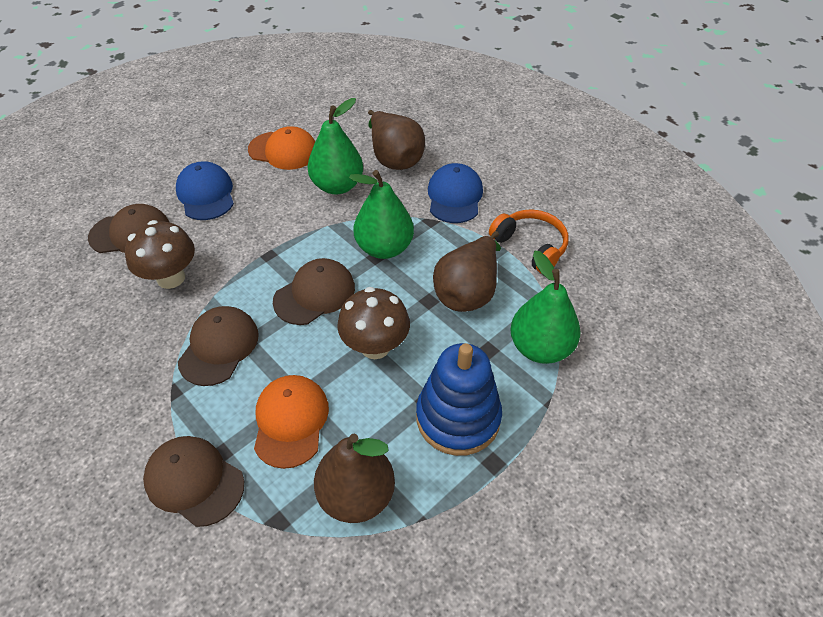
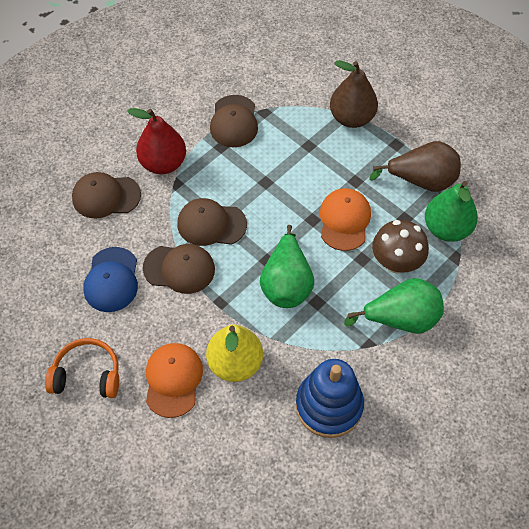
blue cap: [176,161,234,220] [428,163,483,223] = 2 -> [83,247,138,312] = 1
brown mushroom: [125,220,195,289] [337,287,410,359] = 2 -> [372,220,429,273] = 1
brown pear: [314,434,395,523] [368,110,425,170] [433,231,501,312] = 3 -> [330,60,378,128] [369,141,461,192] = 2
red pear: none = 0 -> [127,108,186,174] = 1
yellow pear: none = 0 -> [206,324,263,382] = 1

